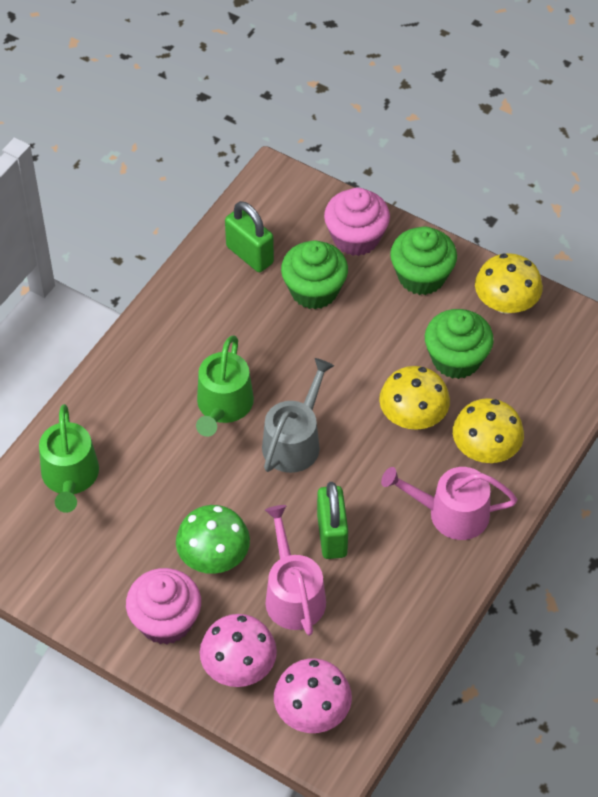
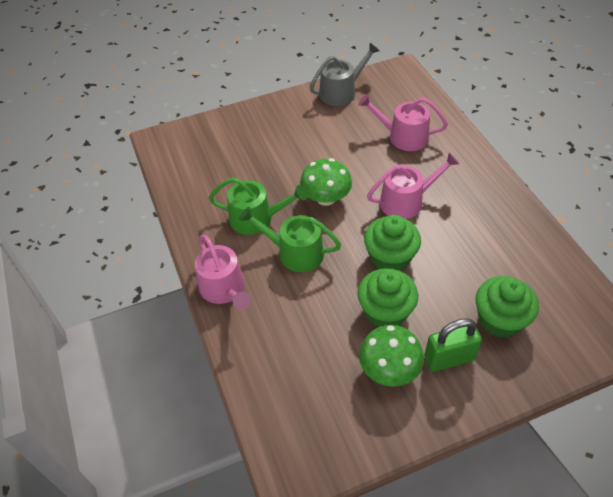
green mushroom: [176,505,250,574] = 1 -> [300,158,352,206] [359,325,424,386] = 2
green padlock: [225,201,274,272] [317,482,348,559] = 2 -> [424,318,482,372] = 1
pink cupcake: [126,568,201,644] [324,188,390,256] = 2 -> none = 0
pink mushroom: [200,614,277,687] [274,658,352,733] = 2 -> none = 0
pink watering can: [265,505,326,636] [381,467,517,540] = 2 -> [195,235,251,310] [358,94,448,151] [367,152,459,219] = 3
yellow mushroom: [379,366,450,430] [453,398,524,463] [475,253,543,314] = 3 -> none = 0

